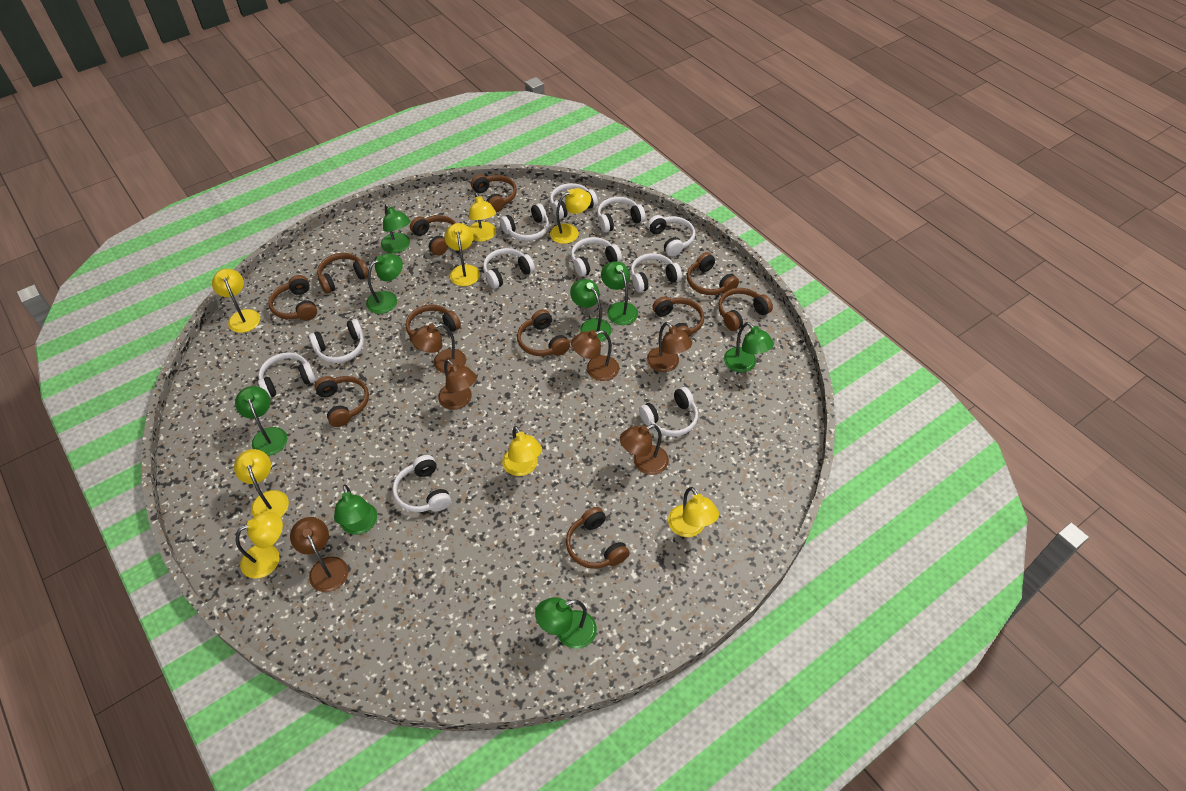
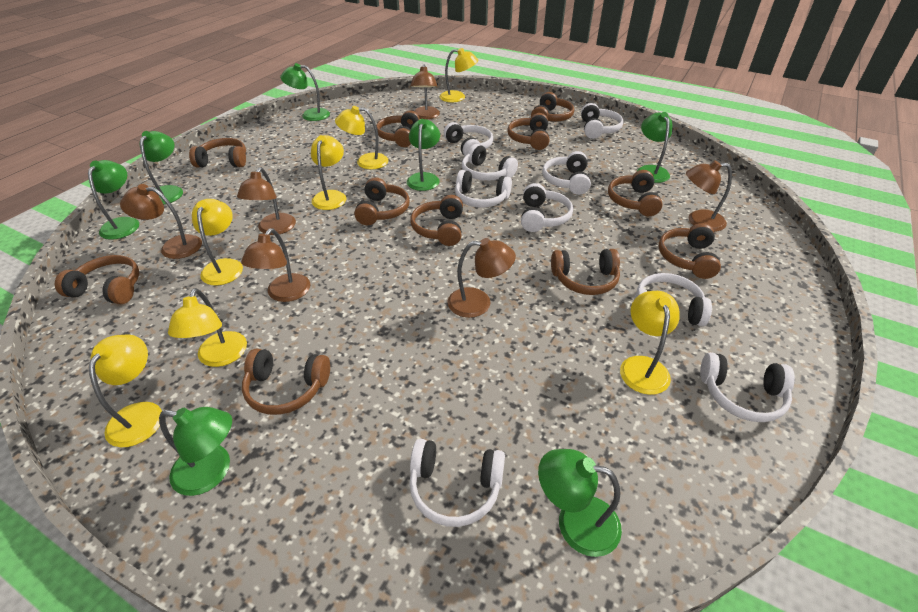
green lamp: [235,386,287,456] [334,484,377,535] [366,253,403,314] [381,204,411,253] [535,597,597,649] [570,279,612,342] [601,261,638,325] [724,322,774,372] = 8 -> [88,160,139,240] [140,131,183,205] [159,407,232,496] [280,63,330,121] [407,119,440,191] [538,449,622,557] [637,112,672,183] = 7
white headphones: [258,352,316,398] [309,319,364,363] [393,455,451,512] [483,248,535,289] [500,203,549,241] [550,183,598,219] [571,237,622,277] [597,197,646,233] [630,253,682,293] [639,387,698,437] [647,215,695,257] = 11 -> [409,439,505,527] [444,122,493,156] [455,170,512,208] [462,144,518,181] [521,183,573,232] [542,151,591,195] [581,103,623,139] [634,273,712,326] [700,352,795,422] = 9
yellow lamp: [212,269,260,333] [234,449,289,517] [236,512,283,579] [445,223,480,286] [468,193,496,242] [502,426,542,476] [550,188,591,244] [668,487,719,537] = 8 -> [89,334,162,447] [168,288,247,367] [192,199,243,286] [311,135,347,210] [335,106,389,169] [440,48,478,102] [620,291,680,395] = 7

